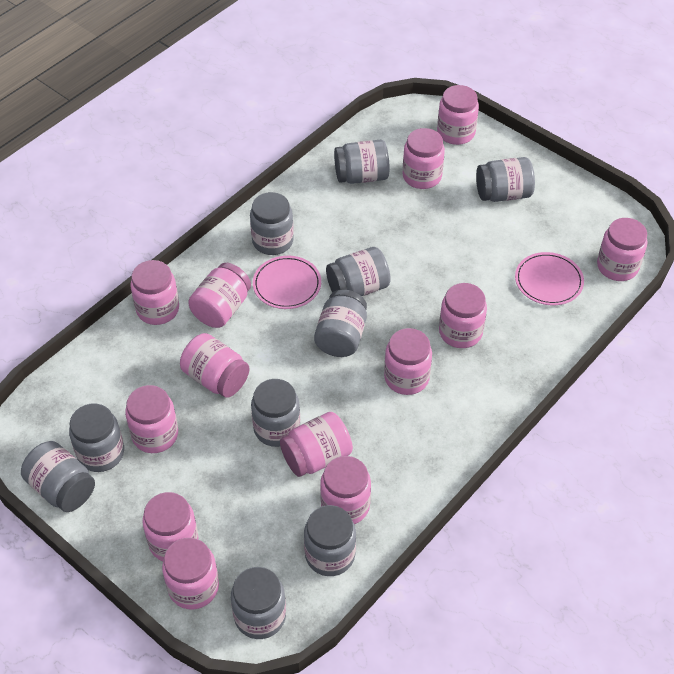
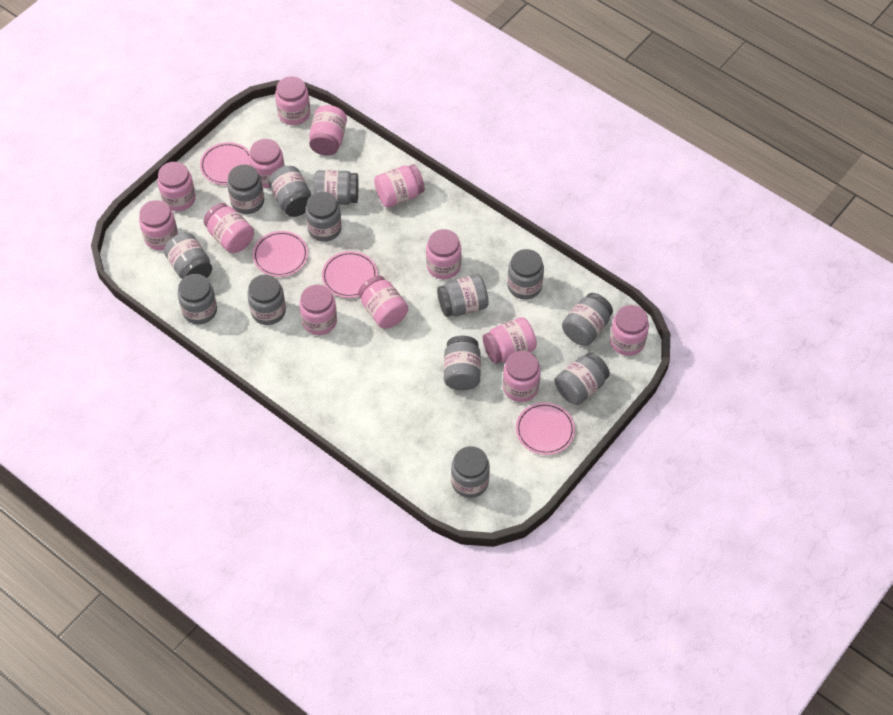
grey jar: [21,441,95,512] [69,404,124,472] [231,567,286,639] [250,192,294,255] [251,379,300,447] [304,505,356,576] [314,290,367,357] [326,247,391,296] [334,140,390,184] [476,157,535,202] = 10 -> [164,233,212,279] [178,274,217,324] [227,164,264,214] [247,274,286,325] [268,166,311,217] [305,192,342,242] [314,170,359,205] [437,274,489,317] [444,336,481,390] [451,446,490,498] [508,249,544,300] [555,352,610,405] [562,293,613,346] = 13
pink plate: [253,256,321,309] [515,252,584,305] = 2 -> [200,142,250,185] [253,231,308,277] [322,251,378,298] [516,402,575,455] = 4

